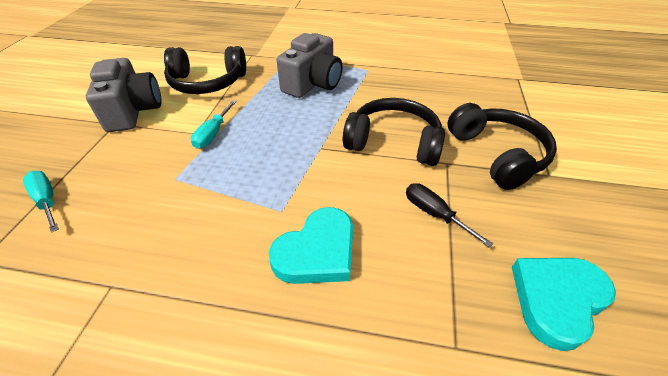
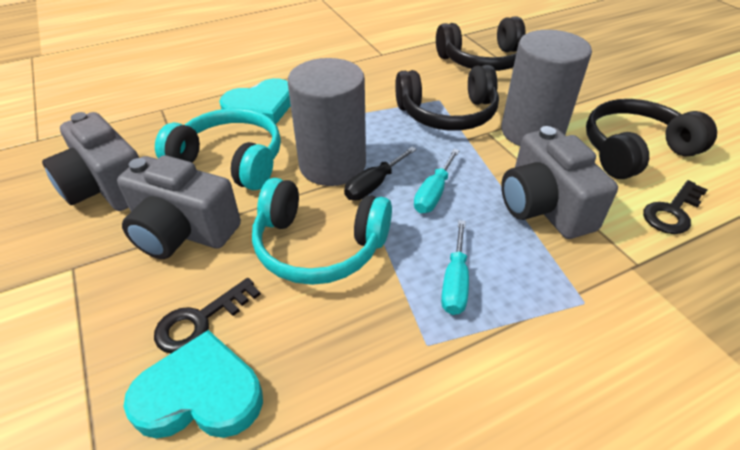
black key: none = 0 -> [154,278,261,353] [643,180,708,234] = 2
grey camera: [86,58,162,132] [277,33,343,98] = 2 -> [42,112,139,211] [117,155,241,259] [501,126,618,239] = 3
grey cylinder: none = 0 -> [288,58,366,186] [501,30,592,146] = 2
turquoise headphones: none = 0 -> [155,108,281,190] [252,178,392,285] = 2

